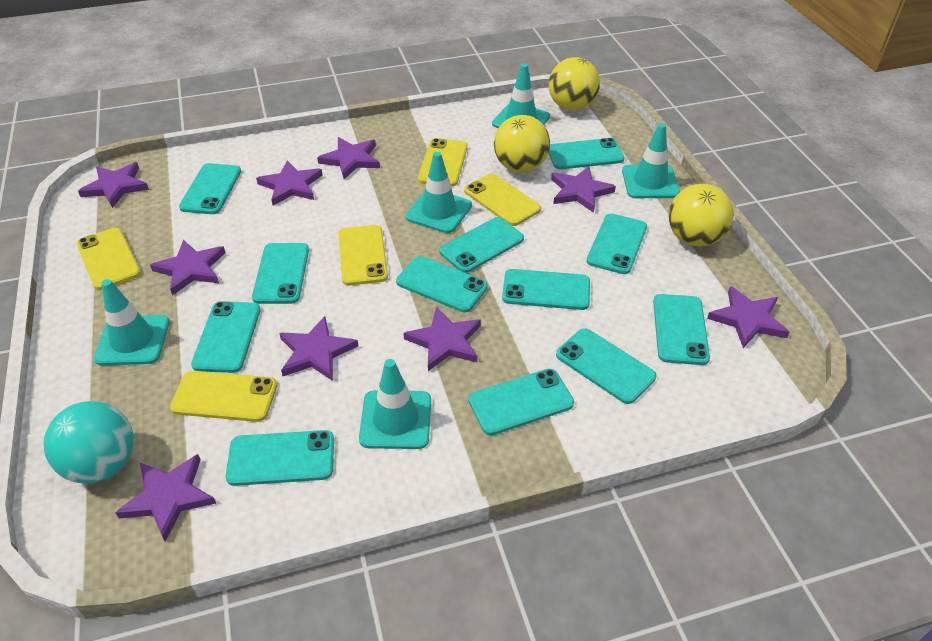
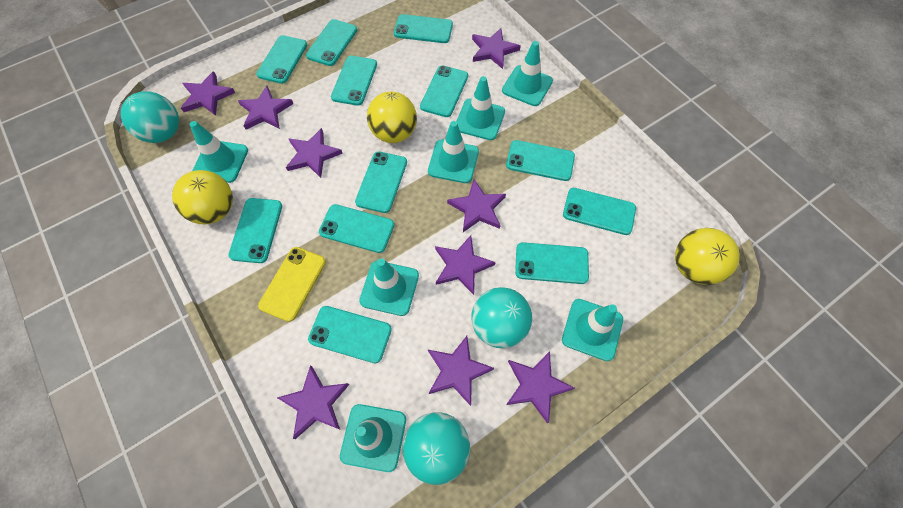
turquoise ball: [44,401,134,483] = 1 -> [121,91,179,143] [403,412,470,485] [472,287,532,348] = 3
turquoise traffic cone: [94,279,170,365] [359,359,431,449] [405,152,472,233] [492,63,550,128] [622,123,680,198] = 5 -> [190,121,248,183] [340,404,406,472] [359,259,419,316] [428,121,479,183] [456,76,505,140] [502,41,553,106] [562,299,623,361] = 7
yellow phone: [76,228,141,290] [170,371,277,422] [339,225,388,286] [418,138,468,187] [464,174,541,226] = 5 -> [258,247,326,322] = 1

